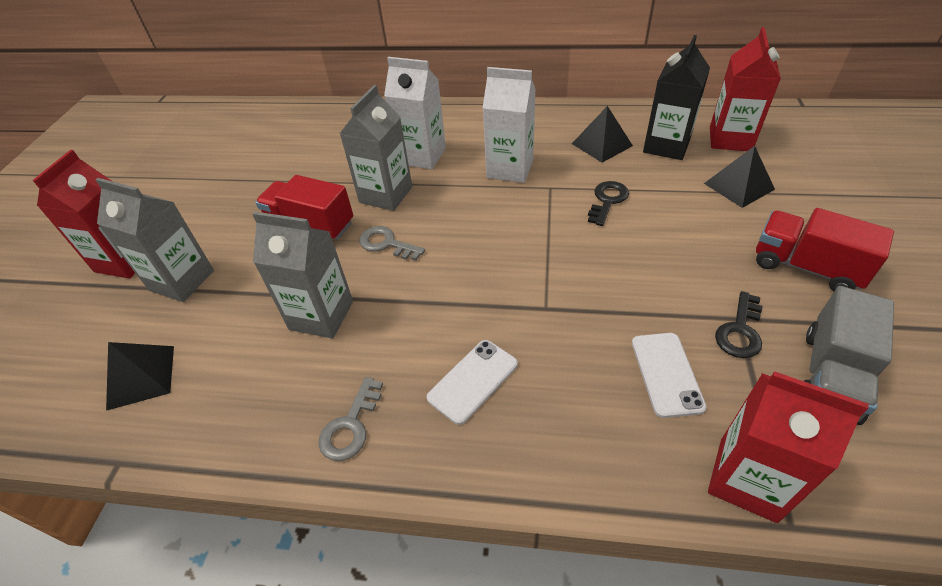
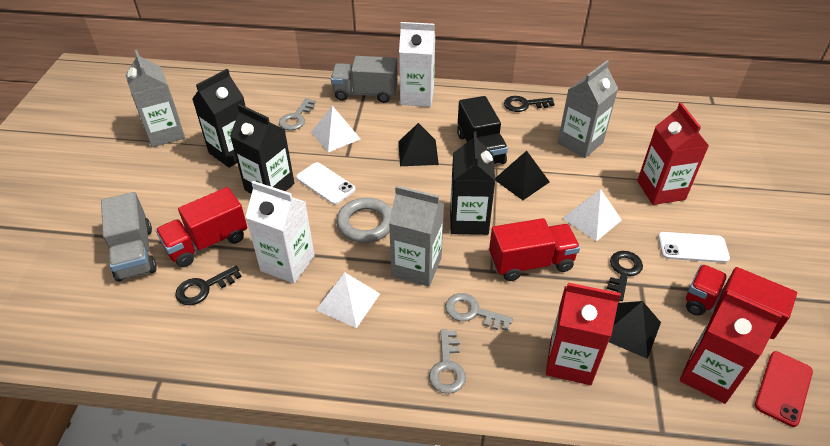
black carton: [643,35,710,160] = 1 -> [192,69,246,168] [230,104,295,194] [450,132,495,235] = 3
black key: [588,181,629,226] [715,291,763,358] = 2 -> [175,266,242,305] [504,96,554,112] [607,251,643,301] = 3
black truck: none = 0 -> [457,96,508,165] = 1
grey key: [318,377,383,461] [359,226,425,261] = 2 -> [279,98,316,130] [429,329,466,394] [445,293,513,331] = 3
grey ring: none = 0 -> [337,198,392,243] = 1
grey truck: [804,286,894,425] = 1 -> [101,192,157,282] [331,56,398,103] = 2
red phone: none = 0 -> [755,351,813,427] = 1
red truck: [255,175,353,240] [756,208,894,292] = 2 -> [155,187,247,267] [489,218,580,281] [686,264,797,339] = 3
white pyramid: none = 0 -> [311,106,361,152] [316,273,380,328] [563,189,622,241] = 3

